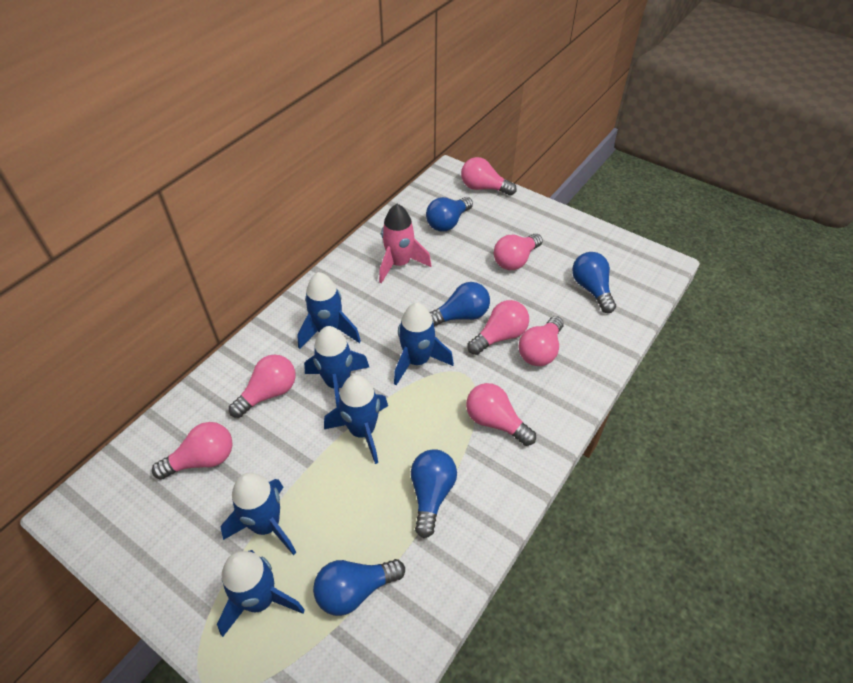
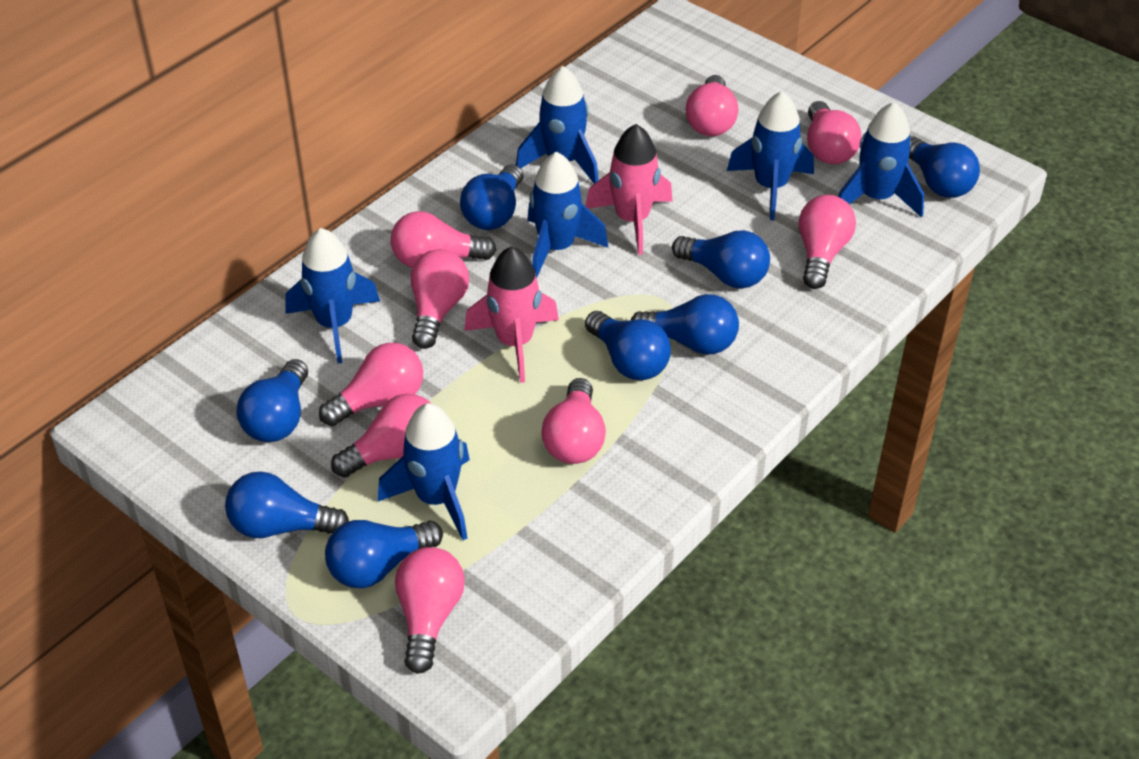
blue light bulb: [313,559,405,616] [411,449,457,538] [426,197,473,232] [430,282,490,326] [572,252,616,313] = 5 -> [225,471,349,538] [236,359,308,442] [325,520,443,588] [460,164,523,230] [585,311,671,380] [631,294,739,354] [672,230,770,289] [909,136,980,198] = 8
pink light bulb: [152,422,233,480] [229,354,296,418] [461,157,517,196] [466,383,536,446] [468,300,529,355] [494,234,543,270] [519,316,564,366] = 7 -> [319,343,423,426] [331,394,431,478] [391,211,497,268] [395,547,465,674] [411,249,469,349] [542,378,606,464] [686,75,738,136] [798,195,856,289] [807,101,862,164] = 9
pink rocket: [379,204,431,283] = 1 -> [464,246,559,383] [585,124,673,255] = 2

